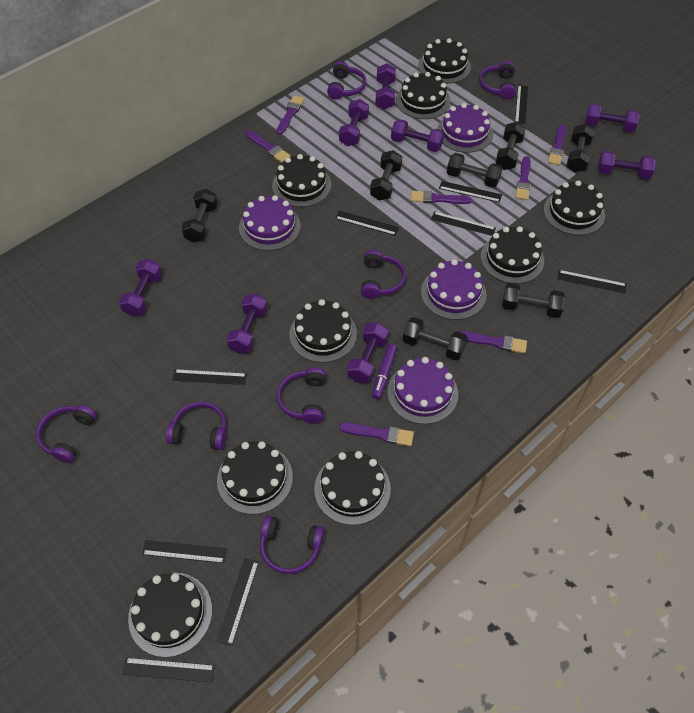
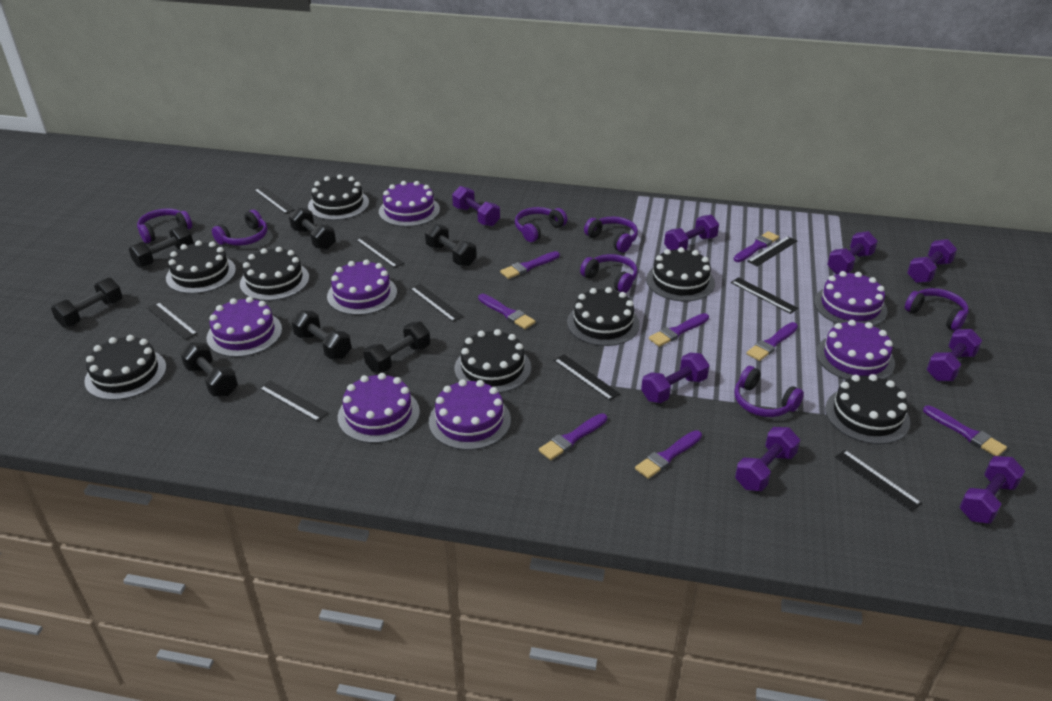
black cake: [128,573,212,657] [217,441,293,514] [272,154,331,207] [290,299,357,363] [314,451,391,525] [396,72,450,119] [418,38,471,84] [481,226,544,284] [544,180,605,235] = 9 -> [84,335,166,400] [166,240,236,294] [240,247,309,301] [308,174,369,220] [454,329,531,393] [567,287,640,346] [646,247,715,301] [825,374,910,444] = 8
purple brush: [246,130,291,163] [277,96,304,135] [339,422,414,446] [411,191,472,204] [459,331,527,354] [515,156,531,200] [548,125,566,165] = 7 -> [478,294,535,329] [500,251,560,279] [539,413,607,460] [635,430,702,479] [649,313,709,347] [733,231,779,262] [747,322,798,361] [923,406,1007,456] = 8
purple cake: [239,195,300,251] [387,357,458,424] [421,259,487,320] [437,103,493,153] = 4 -> [207,297,282,357] [327,259,397,315] [338,373,420,443] [379,181,440,227] [429,379,511,450] [814,271,888,326] [816,320,895,380] = 7
purple marker: [372,343,397,399] = 1 -> none = 0

